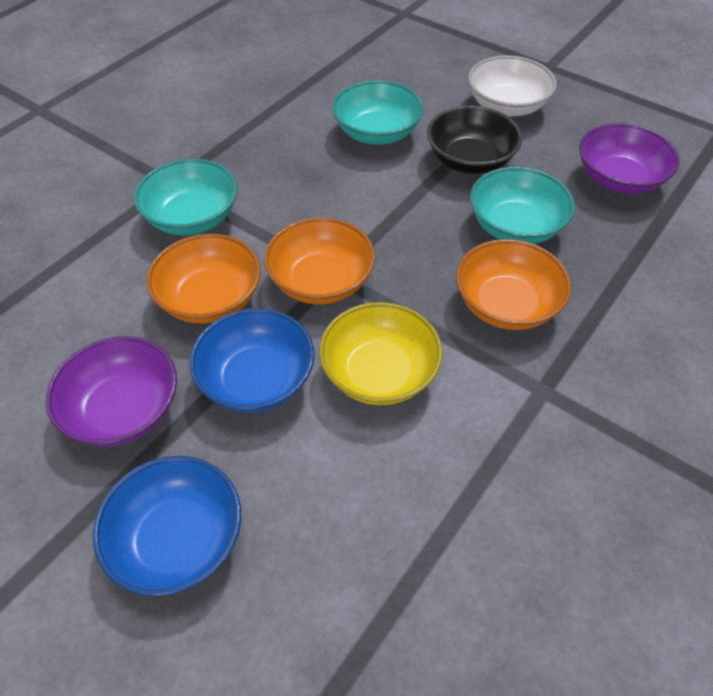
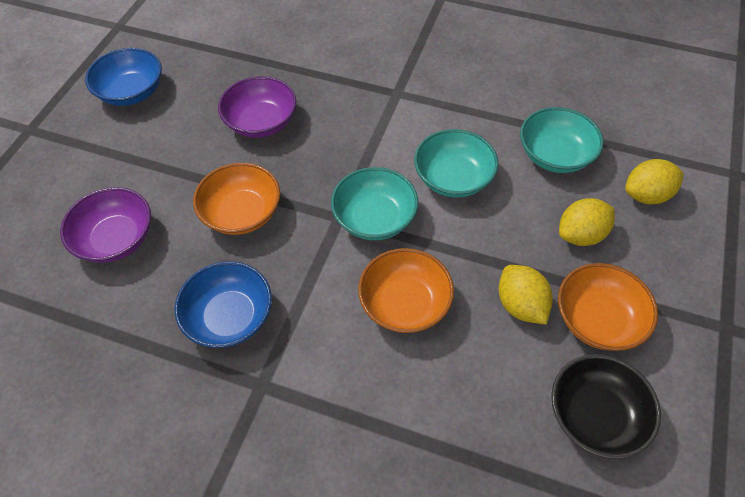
white bowl: [468,55,557,117] = 1 -> none = 0
yellow bowl: [319,302,443,405] = 1 -> none = 0
yellow lemon: none = 0 -> [498,265,553,325] [559,198,615,246] [625,159,684,204] = 3

